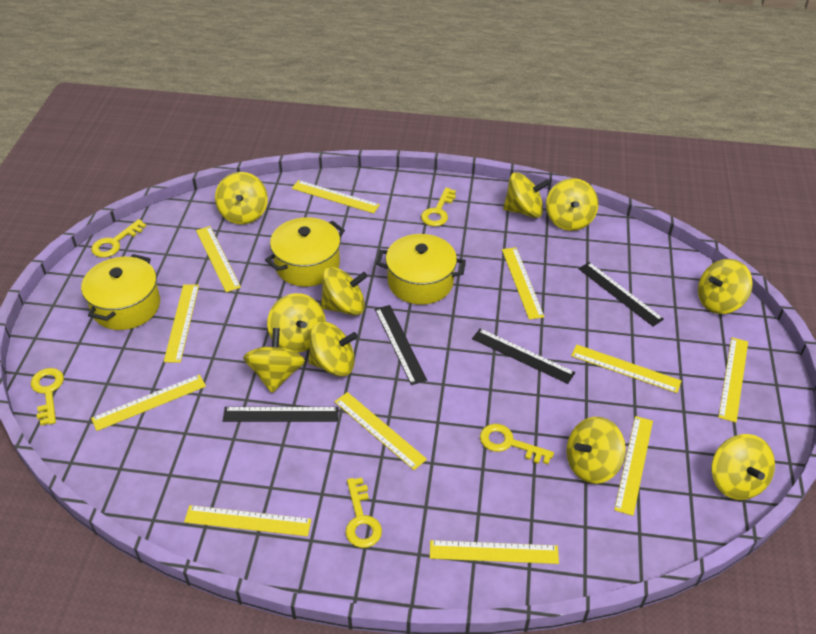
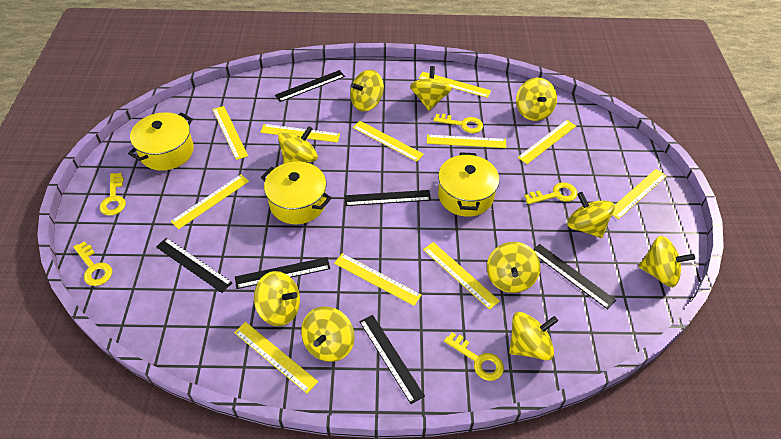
black ruler: [223,407,339,422] [375,305,427,385] [472,328,575,384] [578,262,664,326] = 4 -> [156,238,232,293] [235,257,330,289] [275,70,345,102] [345,190,431,206] [359,315,425,404] [533,244,616,309] = 6

